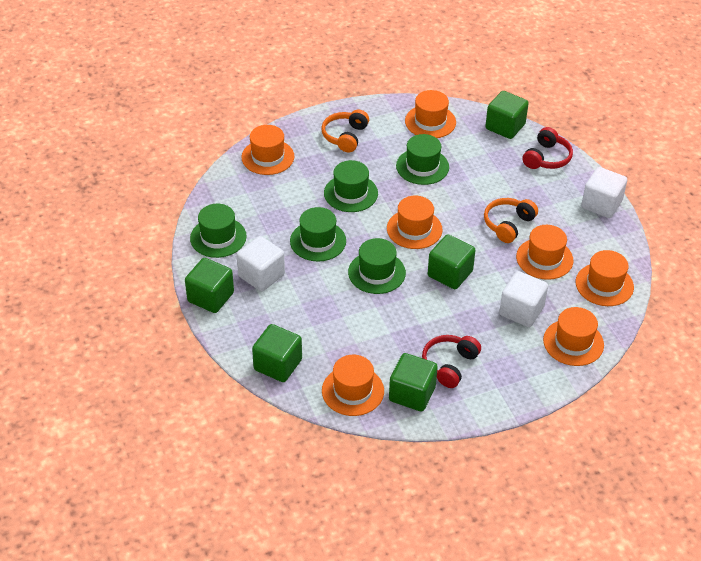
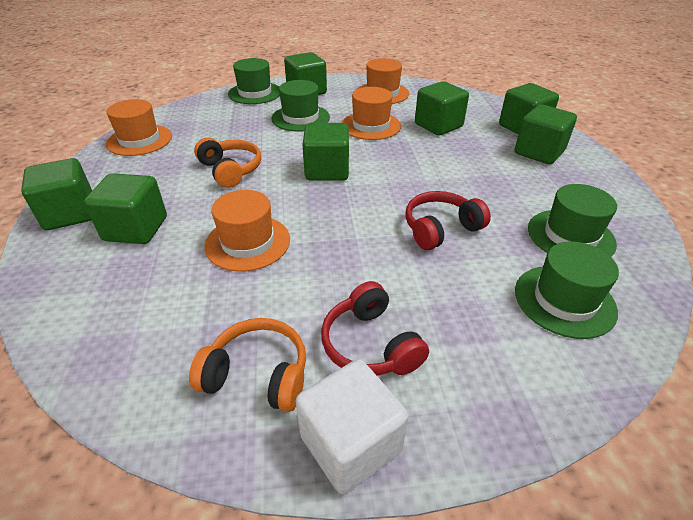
green cube: [185,258,234,313] [252,324,302,382] [389,353,438,411] [428,235,476,289] [485,91,529,139] = 5 -> [21,158,92,230] [84,173,167,244] [284,52,327,95] [302,123,349,181] [415,81,469,135] [499,83,559,135] [515,104,577,164] = 7
green hat: [190,204,247,258] [290,207,346,261] [324,160,378,212] [348,238,406,294] [396,134,449,185] = 5 -> [228,58,280,104] [271,80,330,132] [515,241,619,339] [528,184,617,257] = 4
orange hat: [242,125,294,175] [322,355,384,416] [387,196,442,249] [405,90,456,138] [516,225,573,280] [543,307,604,366] [576,250,634,306] = 7 -> [106,99,172,156] [204,190,290,272] [342,87,401,140] [358,58,410,104] = 4
white cube: [236,236,285,291] [499,271,548,327] [581,167,627,218] = 3 -> [295,359,408,494] = 1

